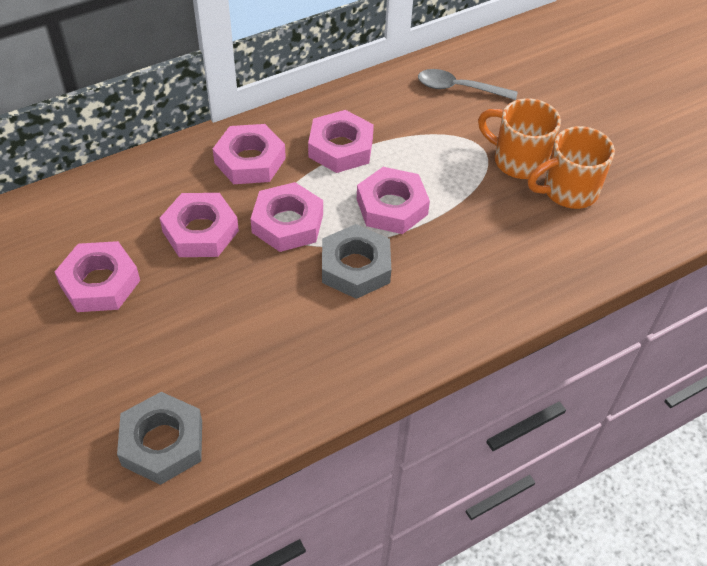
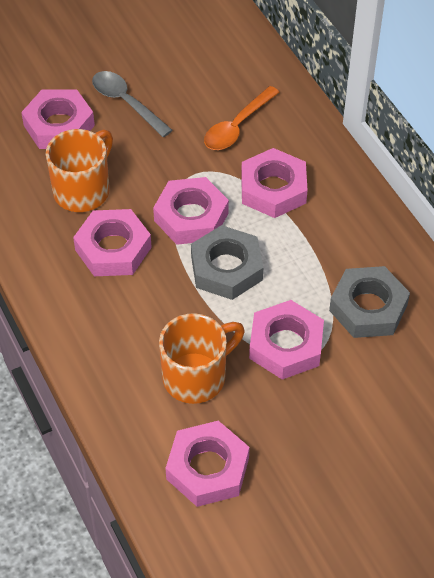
orange spoon: none = 0 -> [204,86,279,150] = 1

